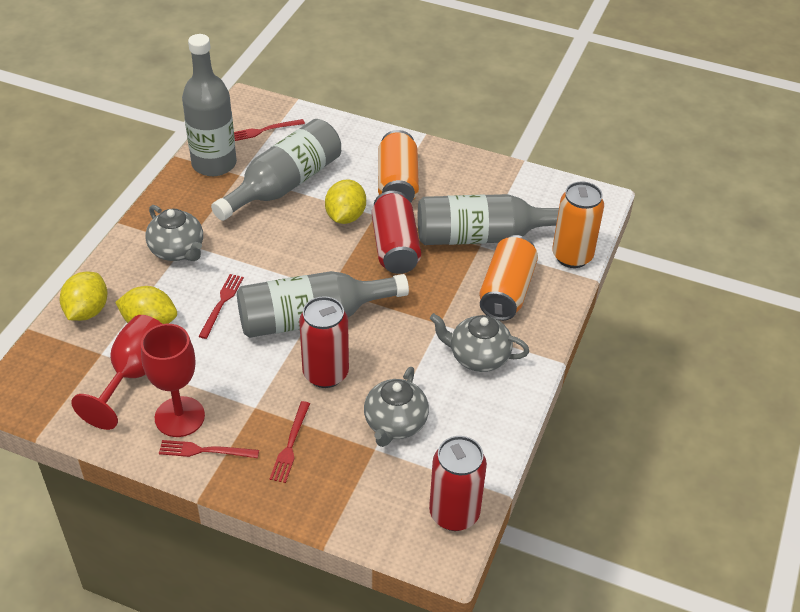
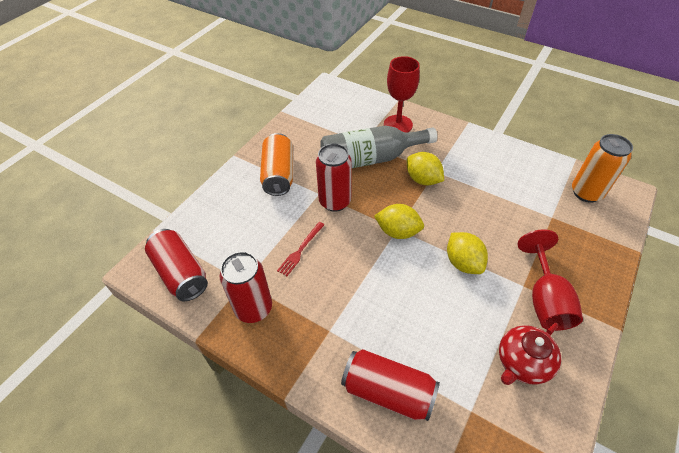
grey bottle: [182,34,237,176] [211,119,341,221] [237,271,409,338] [418,194,559,245] = 4 -> [320,126,437,168] = 1
grey teapot: [146,205,203,261] [364,367,429,447] [430,313,529,372] = 3 -> none = 0
orange can: [378,130,419,203] [479,235,538,321] [552,181,604,268] = 3 -> [260,133,293,196] [572,134,633,203] = 2
red can: [299,296,349,388] [372,191,421,274] [429,436,487,531] = 3 -> [145,229,208,301] [220,251,272,323] [316,144,352,212] [341,349,440,421] = 4
red fork: [159,440,259,458] [198,274,244,339] [234,119,305,141] [270,401,310,483] = 4 -> [277,222,324,276] = 1
red teapot: none = 0 -> [499,323,561,385] = 1

